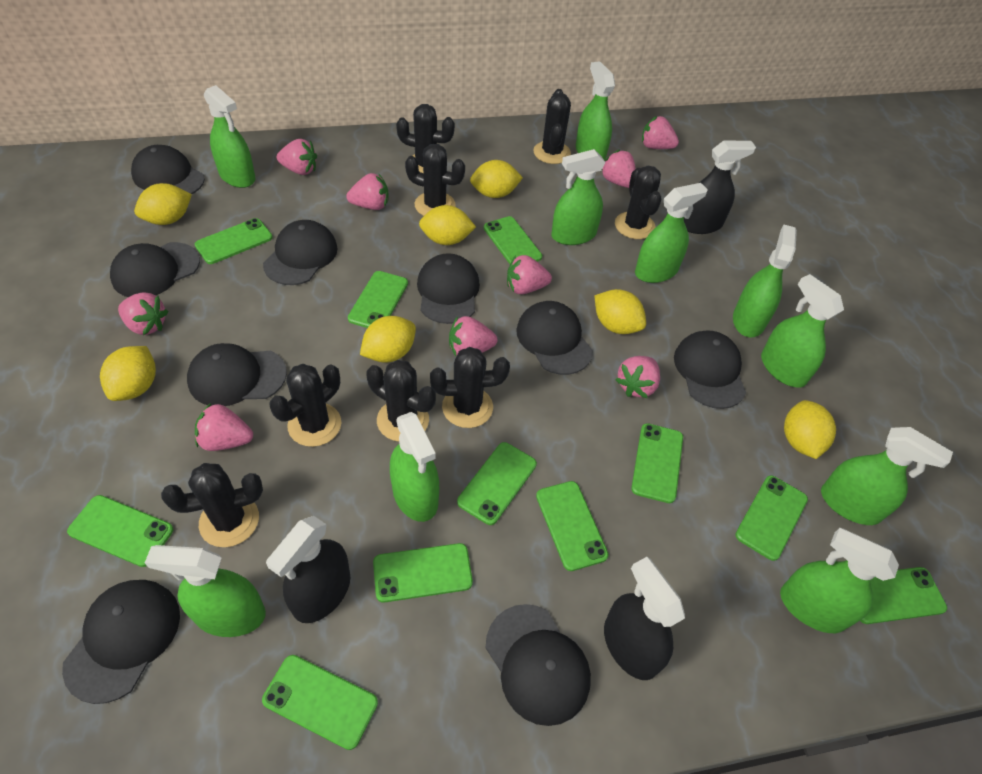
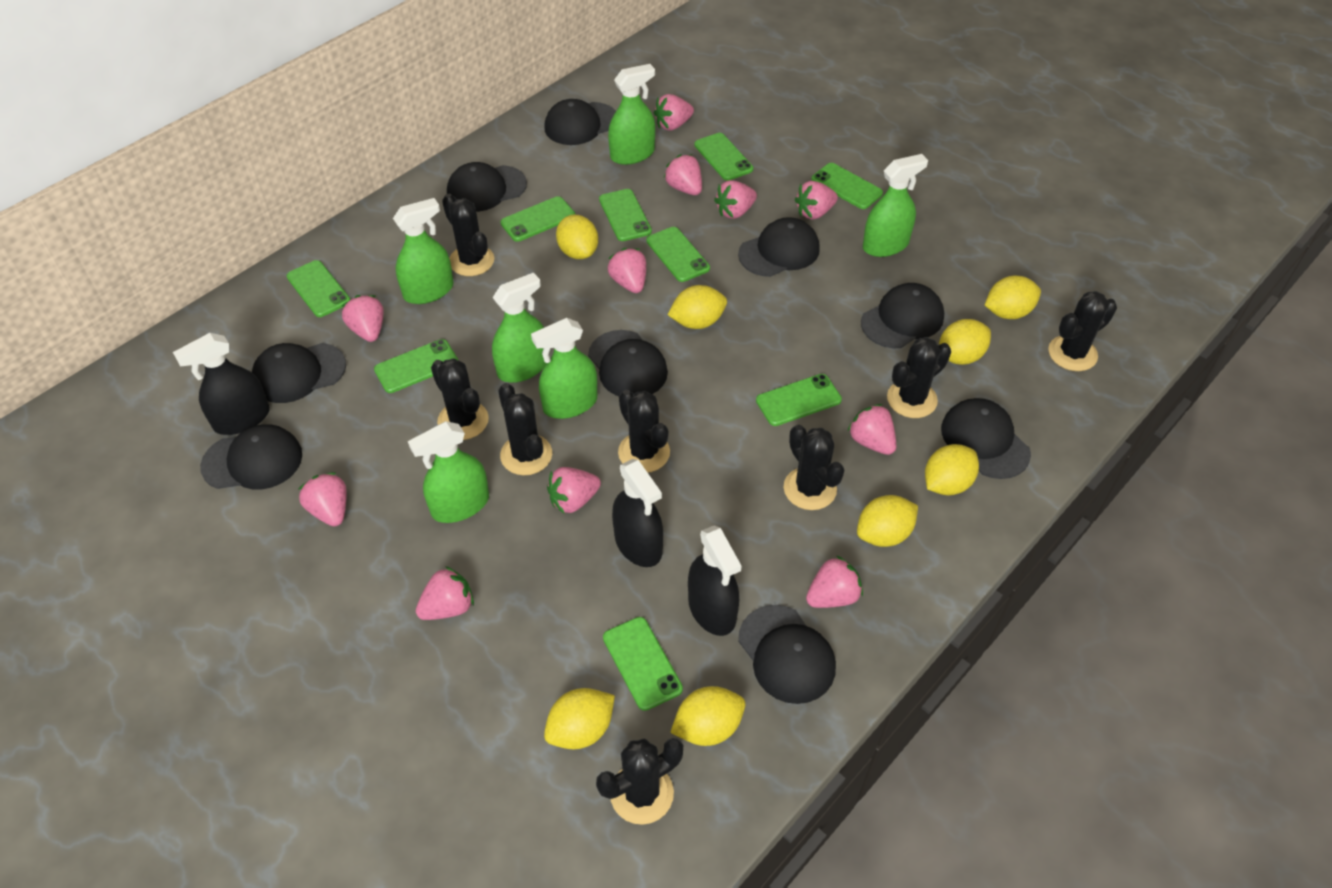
green phone: [67,495,173,567] [194,218,273,264] [262,655,378,750] [348,271,408,328] [373,543,473,603] [457,442,537,525] [484,216,542,264] [536,481,609,571] [631,423,683,503] [735,475,808,561] [860,567,947,624] = 11 -> [287,260,350,317] [374,339,458,393] [501,196,575,242] [599,189,652,241] [603,617,683,711] [646,227,710,282] [694,133,753,181] [756,374,842,426] [811,163,883,209] = 9
green spray bottle: [145,545,266,637] [204,85,255,188] [390,412,439,522] [551,149,606,245] [576,61,615,161] [635,183,708,283] [733,225,797,337] [761,274,844,388] [780,528,899,633] [821,427,953,525] = 10 -> [393,198,453,304] [408,421,489,523] [492,273,547,383] [531,318,597,419] [608,64,655,165] [863,154,928,257] = 6
pink strawberry: [118,292,169,335] [195,403,253,451] [277,139,317,175] [346,173,389,210] [449,316,498,356] [507,255,552,294] [602,150,636,188] [616,356,660,398] [642,116,679,149] = 9 -> [299,472,346,527] [342,295,384,342] [416,566,474,620] [547,467,601,513] [608,248,646,293] [654,94,694,131] [664,154,702,195] [714,180,757,219] [795,181,838,219] [806,555,863,608] [848,404,896,455] = 11
yellow lemon: [100,346,156,401] [134,183,192,225] [360,316,416,363] [419,205,476,245] [470,160,523,198] [594,289,646,334] [784,400,836,459] = 7 -> [544,688,615,749] [556,215,598,259] [668,285,727,329] [670,686,745,746] [857,495,918,547] [925,444,979,495] [939,319,991,365] [985,276,1041,319] = 8

